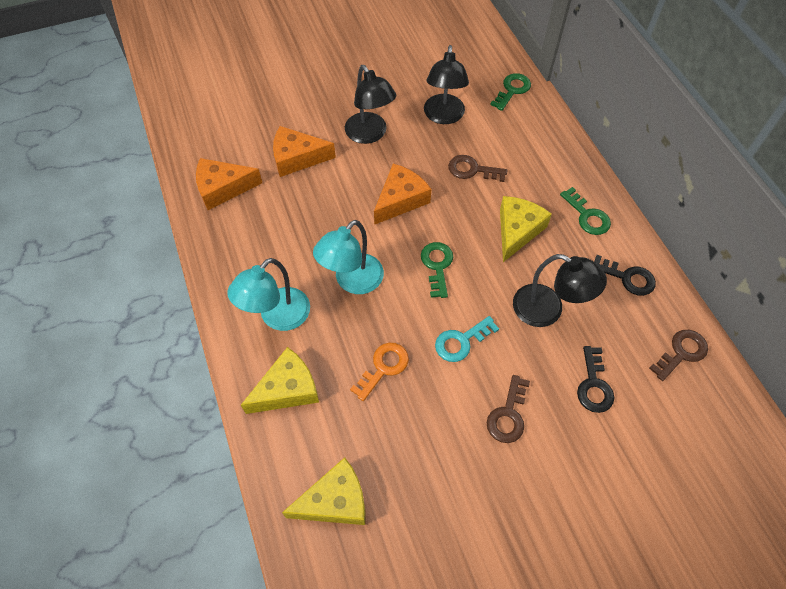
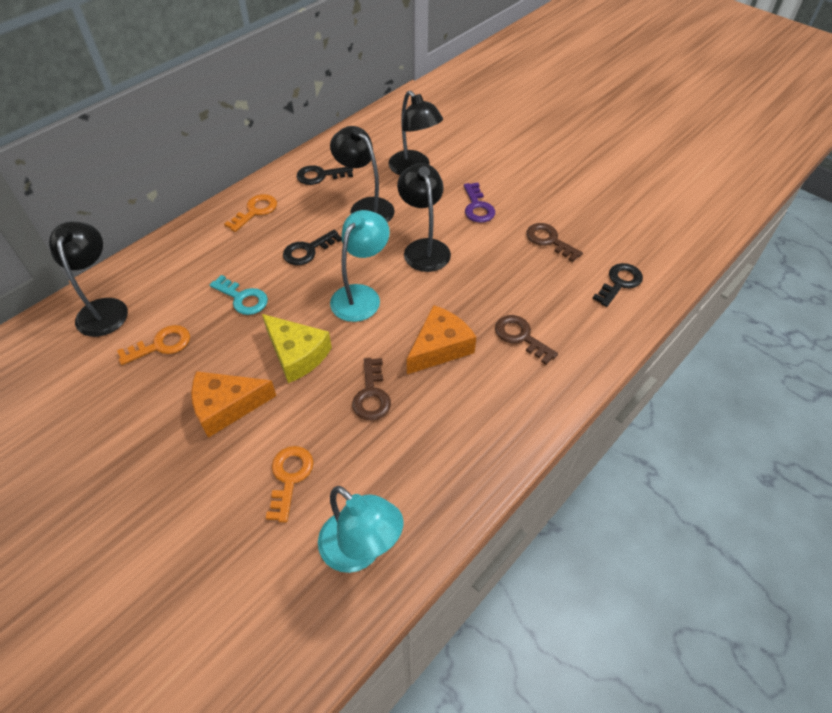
black key: [577,346,614,413] [594,255,656,296] = 2 -> [283,230,342,265] [297,165,353,185] [592,263,643,307] = 3
black lamp: [345,65,396,144] [424,45,469,124] [513,254,607,327] = 3 -> [49,222,128,337] [330,126,395,223] [388,91,443,175] [397,163,451,272] = 4
green key: [421,242,453,298] [490,73,531,111] [560,187,611,235] = 3 -> none = 0
orange cheese: [196,158,262,210] [273,126,336,177] [374,163,431,225] = 3 -> [191,371,276,438] [407,305,476,374] = 2
orange key: [350,343,409,401] = 1 -> [117,325,190,365] [224,194,277,232] [266,446,314,523] = 3
purple key: none = 0 -> [464,183,495,223] = 1
yellow cheese: [241,347,319,414] [282,457,365,525] [500,196,552,262] = 3 -> [262,314,332,383] = 1

